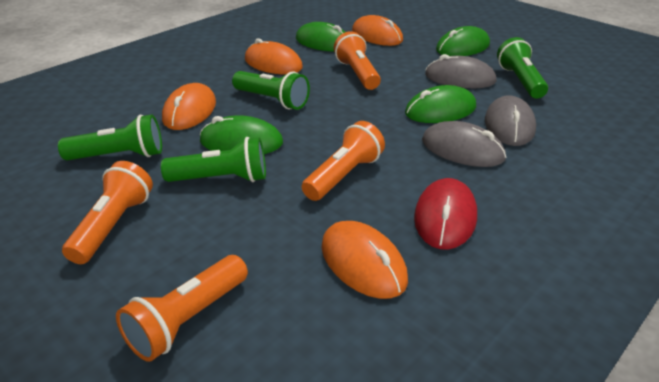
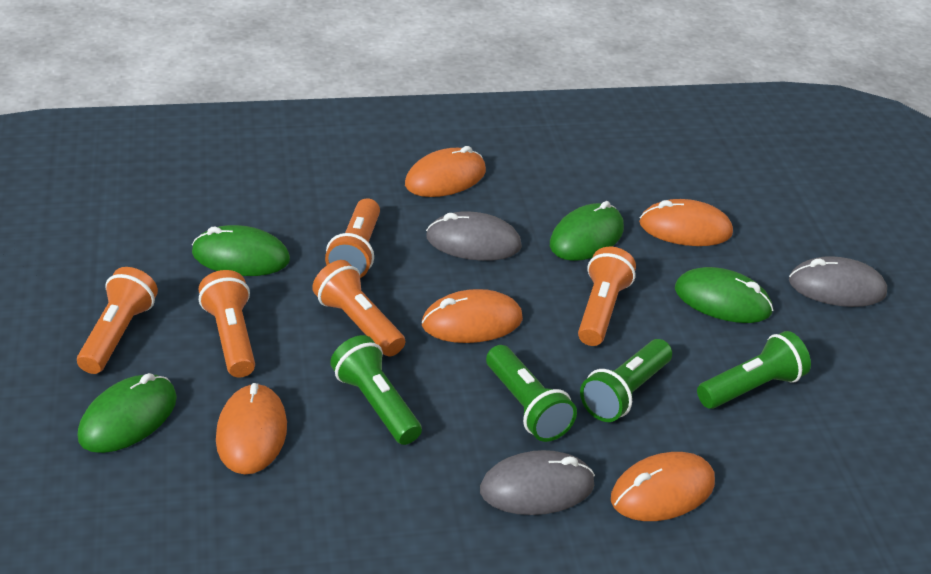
orange flashlight: [62,161,153,264] [116,255,248,362] [302,121,385,201] [334,31,381,90] = 4 -> [77,267,158,374] [199,270,255,378] [312,260,405,356] [325,198,380,278] [578,247,636,346] = 5
orange mouse: [162,83,216,130] [245,38,303,75] [321,221,408,299] [352,15,403,46] = 4 -> [216,383,287,474] [405,146,486,197] [422,289,523,343] [611,452,715,521] [639,199,733,246] = 5
red mouse: [414,178,477,250] = 1 -> none = 0

